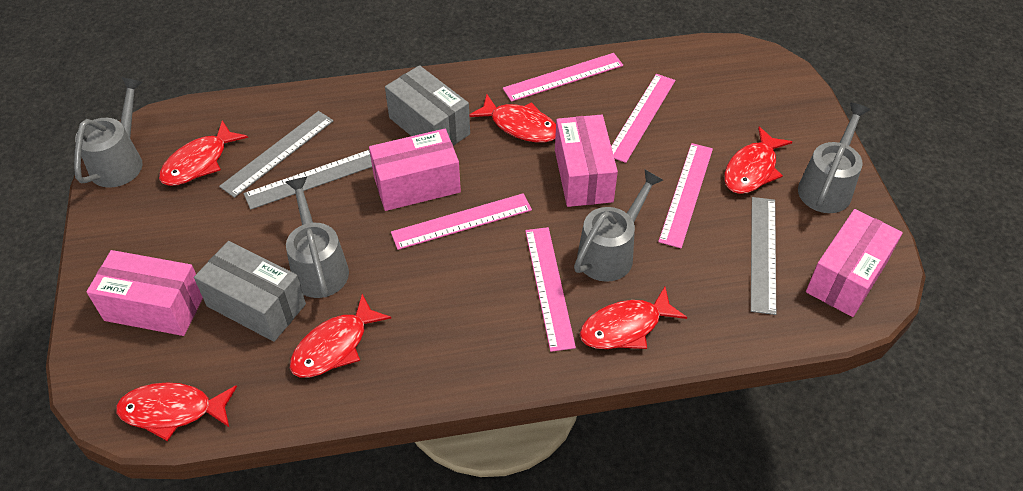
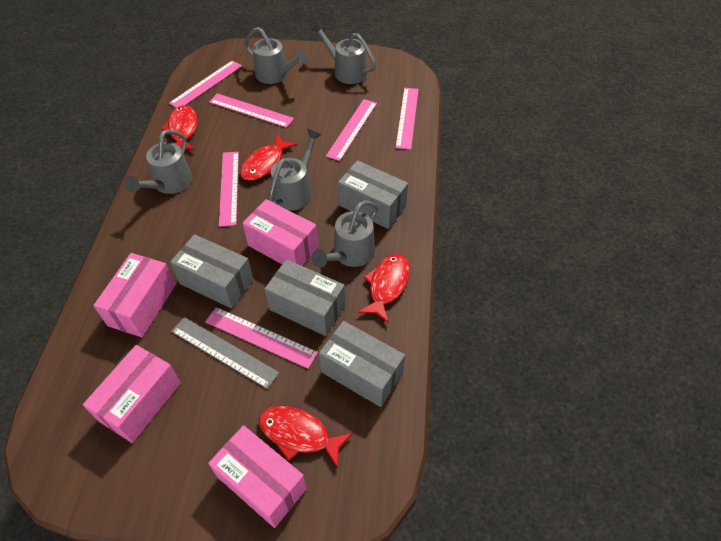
grey box: [194,241,306,342] [385,65,470,146] = 2 -> [170,234,254,309] [265,259,345,336] [319,321,405,407] [338,160,408,229] = 4
grey ruler: [219,111,334,198] [244,150,372,210] [751,197,776,315] = 3 -> [171,317,279,389] = 1
grey watering can: [74,77,142,188] [286,177,349,298] [574,169,663,282] [798,103,870,213] = 4 -> [125,129,192,194] [244,27,308,84] [268,129,322,211] [311,21,376,84] [312,201,378,268] = 5
pink ruler: [391,193,532,250] [503,53,623,102] [525,227,576,352] [611,74,675,163] [658,143,713,248] = 5 -> [169,60,242,108] [205,307,318,369] [209,93,294,128] [219,152,239,227] [326,99,377,161] [395,88,419,150] = 6
red fish: [116,382,237,441] [159,120,248,186] [290,294,391,378] [469,94,556,142] [580,287,687,349] [724,127,792,194] = 6 -> [161,105,197,150] [240,134,297,181] [259,406,353,468] [358,254,410,323] = 4

